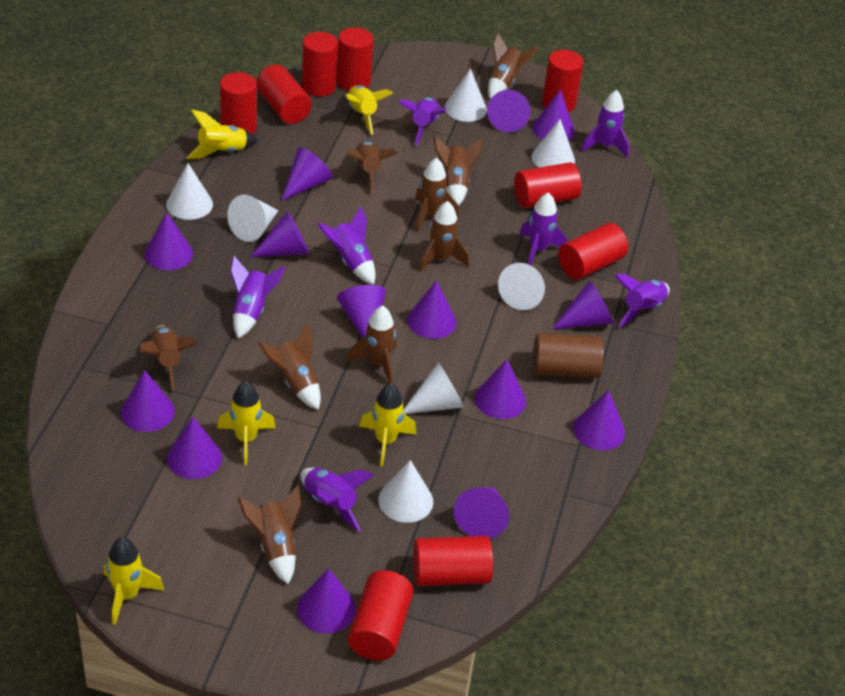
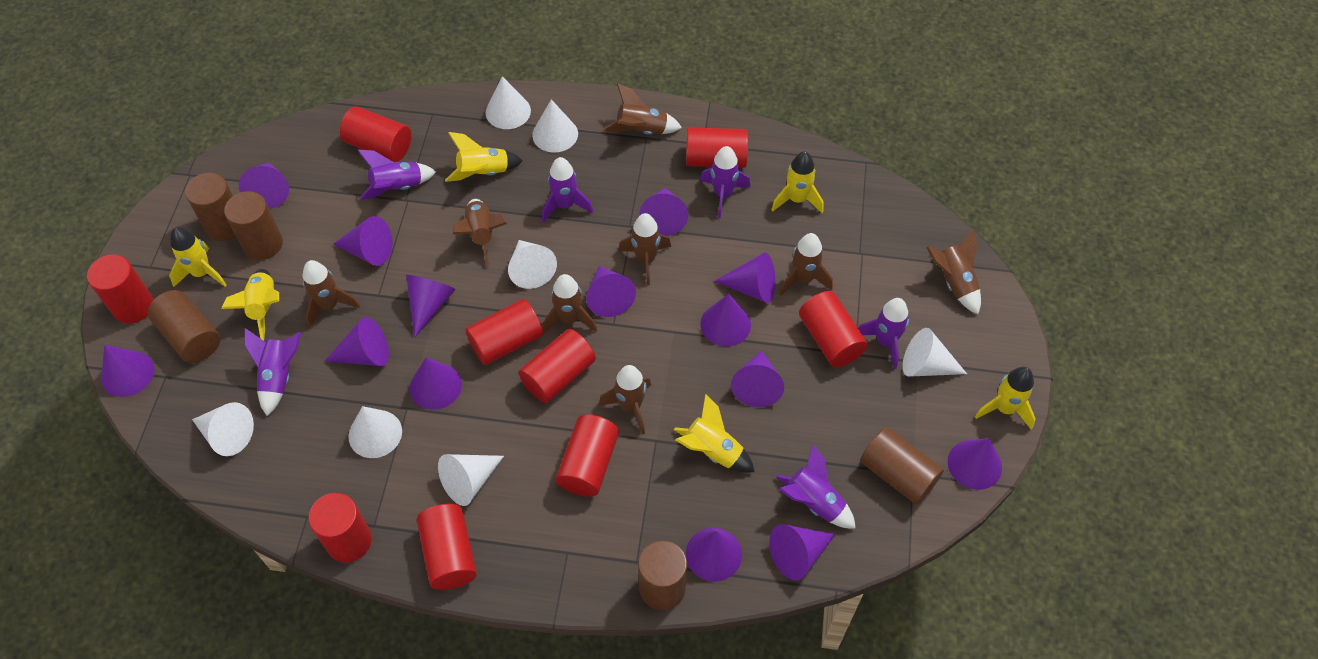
brown cylinder: [533,333,604,378] = 1 -> [147,290,220,363] [185,173,236,241] [224,191,283,260] [638,540,687,610] [860,427,944,505] = 5
brown rocket: [140,326,198,391] [238,486,301,584] [258,323,321,410] [347,305,397,384] [348,141,398,194] [415,158,459,231] [419,201,469,272] [434,136,483,206] [488,33,539,99] = 9 -> [303,260,360,328] [453,199,507,266] [542,274,597,335] [599,365,651,435] [603,84,682,135] [618,213,671,285] [780,233,833,296] [926,229,981,314] = 8
purple rocket: [230,256,285,339] [300,468,374,532] [317,206,376,285] [399,97,446,146] [520,192,567,265] [581,90,629,158] [614,274,670,327] = 7 -> [244,328,301,416] [357,150,436,200] [542,157,593,222] [700,146,750,218] [776,444,856,529] [858,298,909,369] = 6
yellow rocket: [104,537,164,625] [186,109,258,159] [217,381,276,465] [345,85,393,134] [359,383,416,467] = 5 -> [169,227,227,287] [221,269,279,341] [445,132,523,182] [674,394,755,473] [771,151,823,213] [975,367,1036,429] = 6

